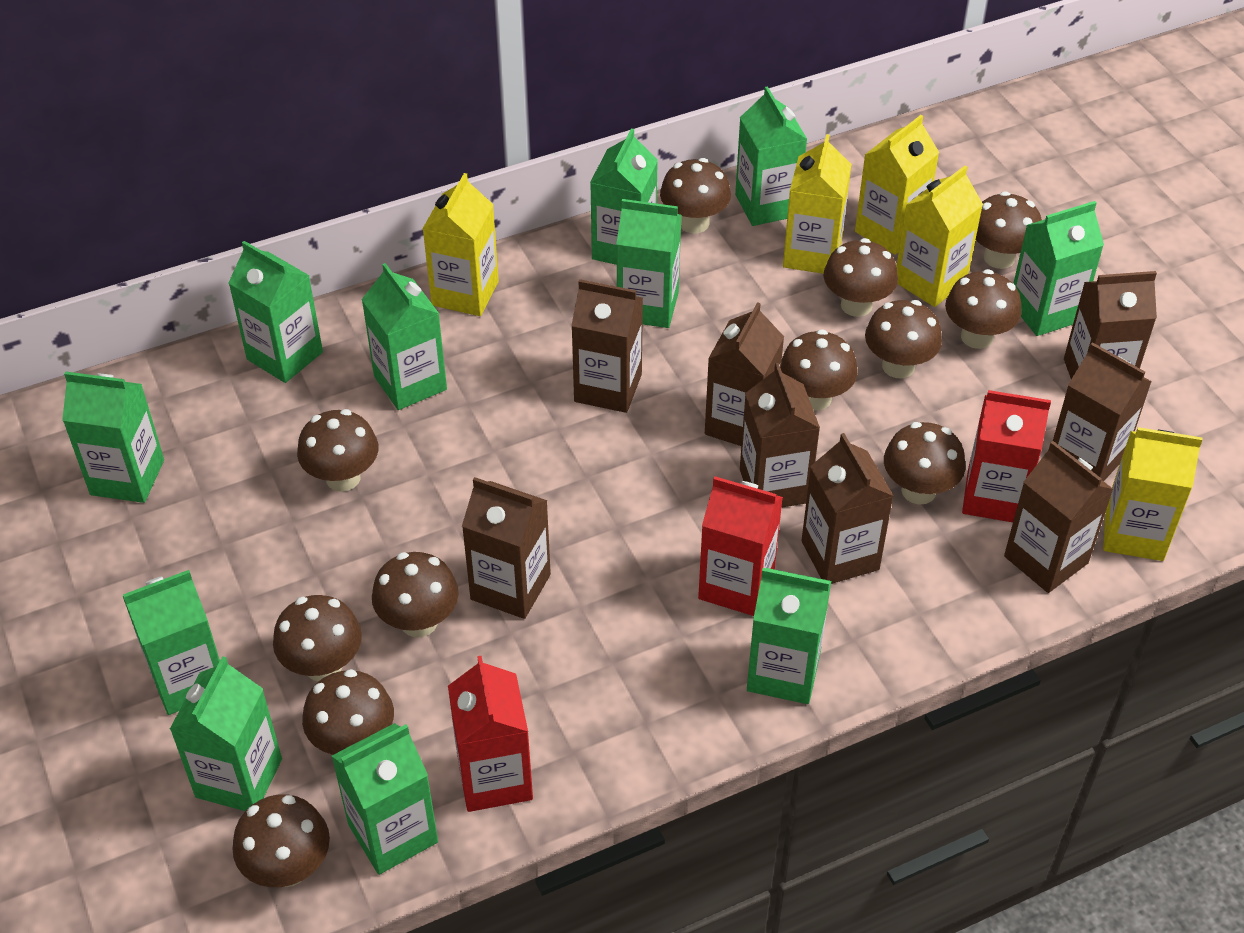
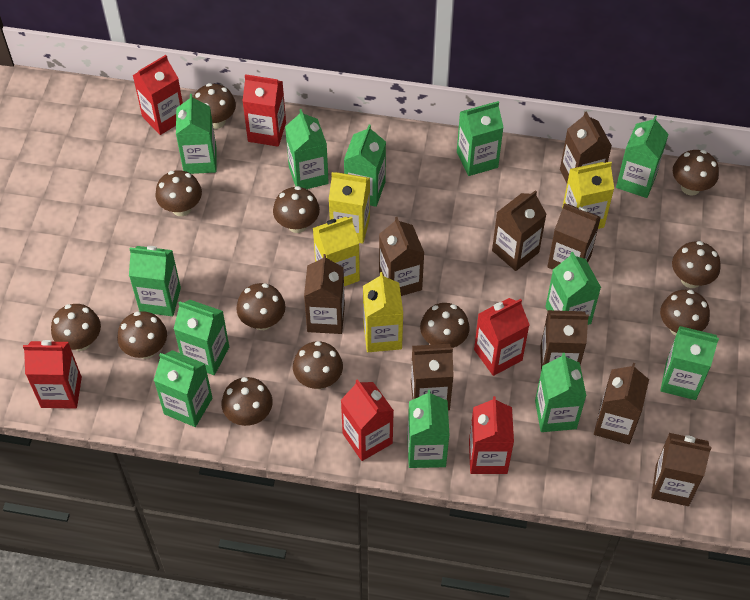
brown carton: [462,477,551,619] [571,279,643,413] [705,302,784,446] [740,363,820,508] [801,433,894,584] [1004,441,1114,593] [1053,342,1152,481] [1064,271,1157,379] = 8 -> [304,254,345,334] [379,217,424,296] [411,344,454,410] [492,190,547,271] [540,310,589,370] [547,203,601,270] [560,111,612,183] [594,363,649,444] [651,433,712,506] = 9
green carton: [62,371,164,503] [123,570,220,715] [170,656,282,811] [228,241,323,383] [331,723,438,875] [362,263,447,410] [590,128,658,265] [616,199,681,328] [735,86,807,226] [747,568,831,704] [1013,201,1104,336] = 11 -> [129,246,181,316] [154,350,212,427] [174,300,229,375] [176,94,217,174] [285,109,329,189] [344,125,386,207] [407,390,450,468] [457,101,504,176] [535,353,586,432] [546,252,601,325] [616,115,669,198] [660,326,719,400] = 12
red carton: [448,656,533,812] [698,476,783,616] [962,390,1051,522] = 3 -> [23,340,82,409] [133,55,183,135] [242,74,286,147] [341,379,394,461] [469,396,514,474] [474,298,529,376] = 6
yellow carton: [422,173,499,316] [783,134,852,274] [855,115,939,255] [896,166,983,307] [1103,427,1203,561] = 5 -> [313,217,360,286] [329,172,370,244] [363,272,403,352] [562,162,614,229] = 4

